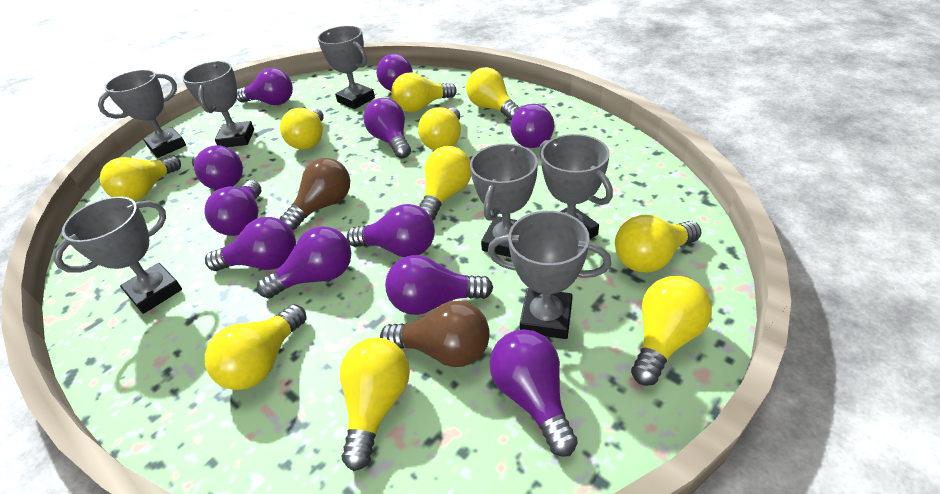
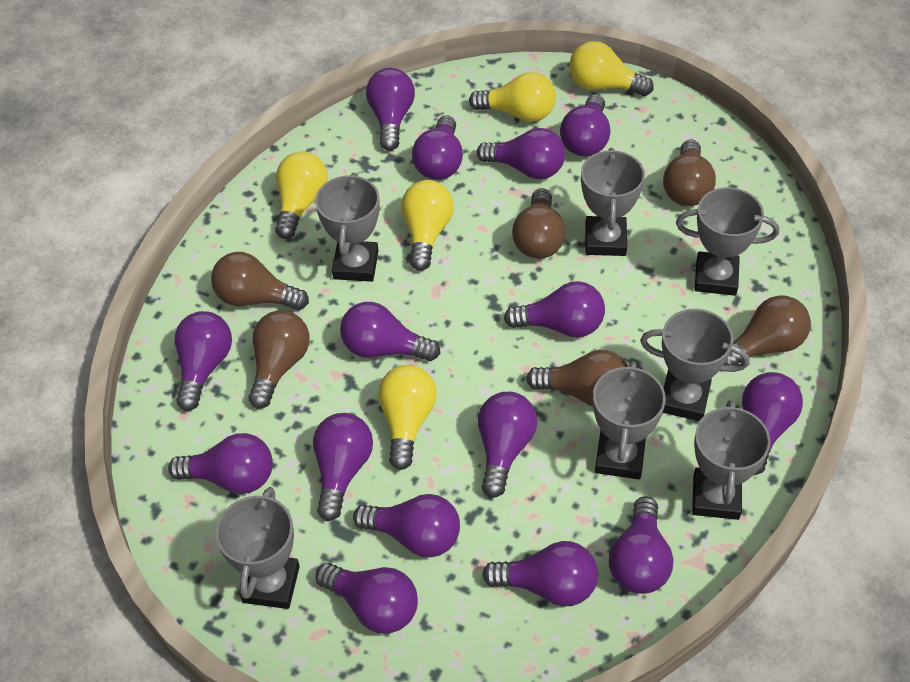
brown light bulb: [280,158,350,230] [380,301,490,367] = 2 -> [211,252,309,310] [249,310,310,409] [512,188,566,259] [526,350,628,406] [663,139,716,206] [724,295,811,365] = 6
purple light bulb: [192,145,243,190] [204,180,261,236] [205,217,296,271] [237,68,293,105] [257,226,351,299] [347,204,435,257] [364,98,411,159] [376,54,413,91] [385,255,493,315] [489,329,578,457] [510,104,554,148] = 11 -> [168,433,273,494] [175,311,232,411] [313,413,373,521] [316,563,418,633] [340,302,441,361] [353,494,460,557] [366,68,415,151] [412,115,463,180] [477,128,565,179] [478,392,538,498] [482,541,598,607] [504,281,605,337] [560,94,610,157] [609,497,673,594] [742,372,803,475] = 15
yellow light bulb: [100,155,181,201] [205,304,307,390] [280,108,324,150] [340,338,410,471] [391,73,457,112] [418,107,461,150] [419,146,471,220] [466,67,520,120] [615,215,701,273] [631,276,712,386] = 10 -> [275,151,328,239] [378,365,437,470] [401,180,454,271] [469,72,556,122] [569,41,654,96] = 5

